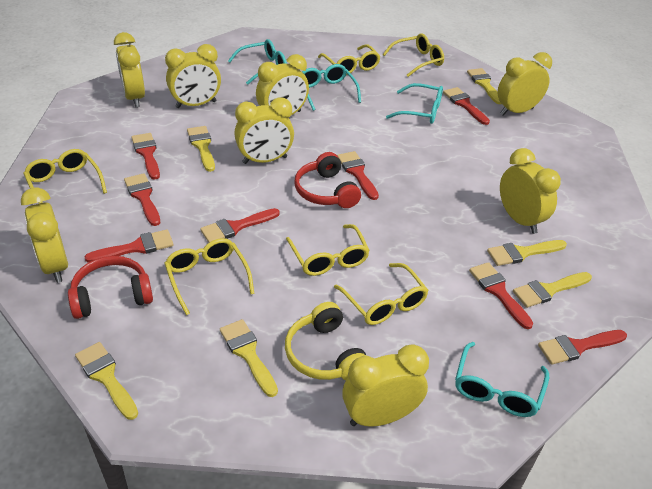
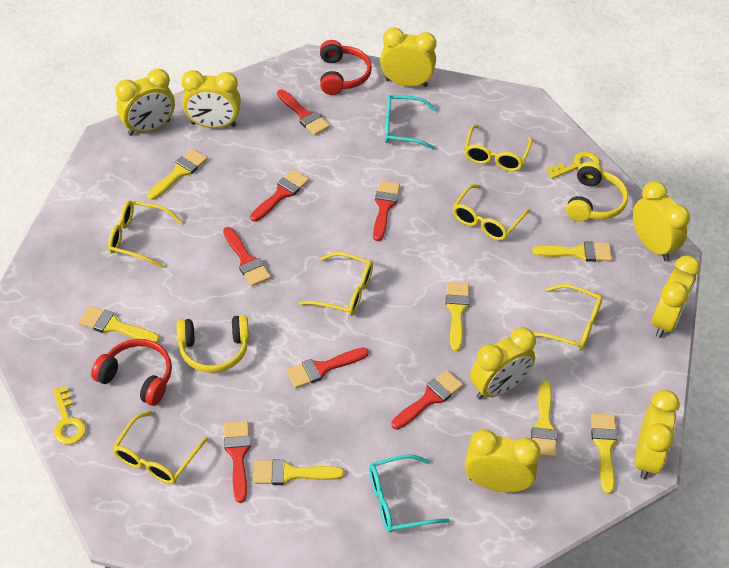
red brush: [84,229,174,263] [124,173,160,226] [131,133,160,180] [200,208,280,243] [337,151,379,200] [443,87,490,125] [469,262,533,329] [538,330,627,365] = 8 -> [223,227,271,286] [224,421,251,503] [250,170,309,222] [277,90,330,135] [286,347,369,388] [373,181,400,241] [391,370,463,430] = 7
turquoise glasses: [228,39,287,85] [302,64,361,111] [386,83,443,124] [455,342,549,417] = 4 -> [369,454,450,533] [385,95,437,150] = 2
yellow brush: [75,342,138,420] [187,126,215,172] [220,319,278,397] [467,68,501,104] [487,240,567,266] [513,272,592,308] = 6 -> [79,306,160,343] [147,149,207,200] [253,459,344,485] [446,282,470,351] [531,381,557,457] [532,241,612,262] [591,414,618,494] = 7
yellow headphones: [285,302,366,380] = 1 -> [177,315,249,373] [566,161,628,222] = 2
yellow key: none = 0 -> [53,386,86,445] [546,151,600,179] = 2

